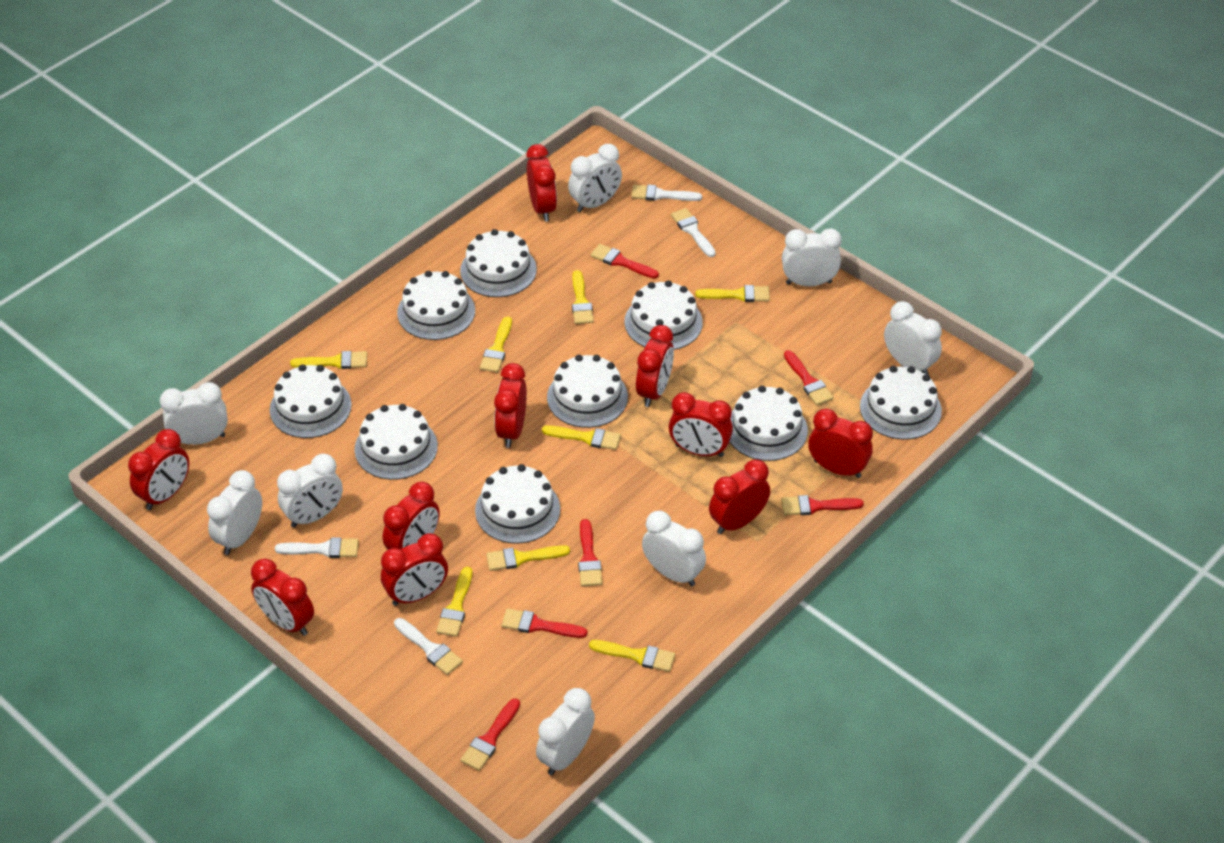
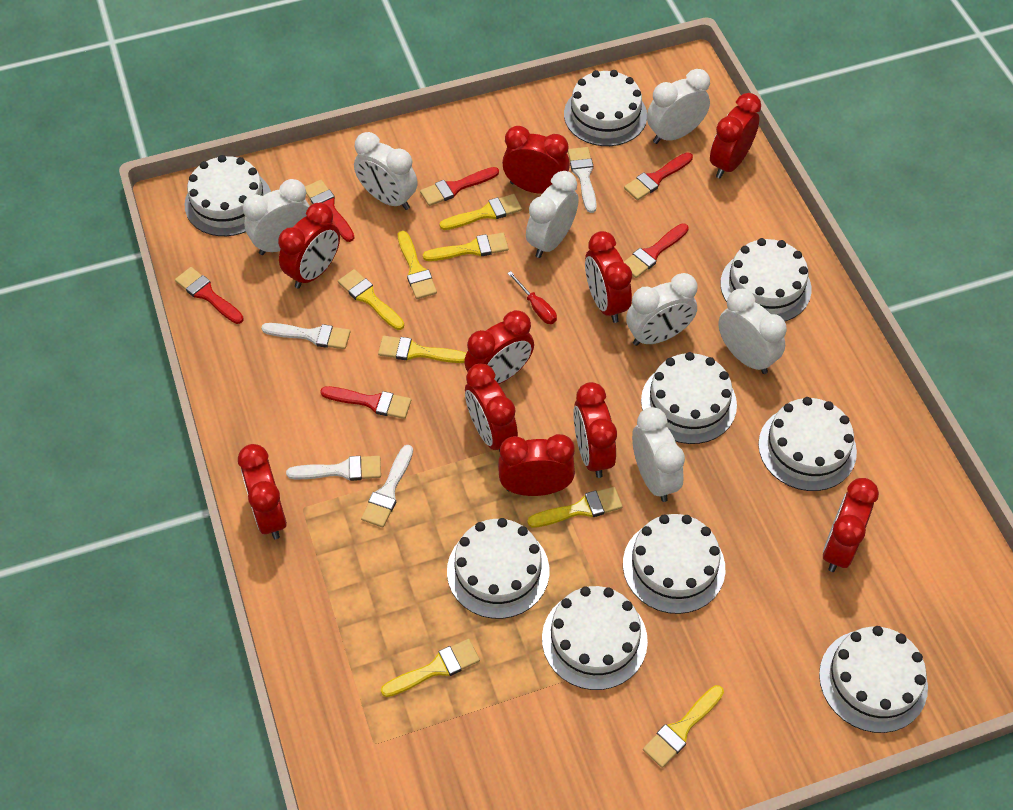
red screwdriver: none = 0 -> [507,271,557,324] = 1
white clock: [160,382,228,445] [207,470,262,555] [277,454,343,528] [536,688,595,775] [568,144,622,212] [642,510,706,586] [782,228,842,286] [884,301,942,375] = 8 -> [243,179,309,255] [354,132,418,210] [526,171,579,258] [626,273,697,346] [632,407,685,502] [647,69,710,144] [718,289,787,374] = 7

